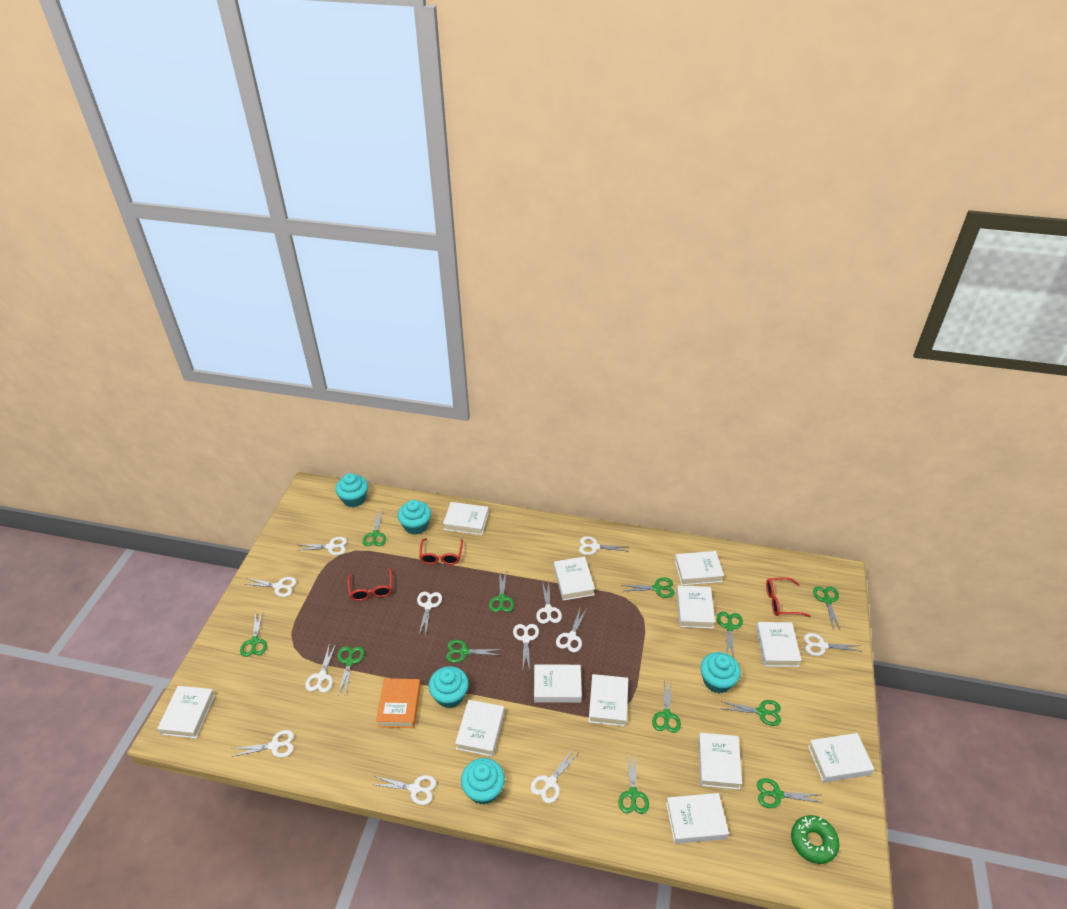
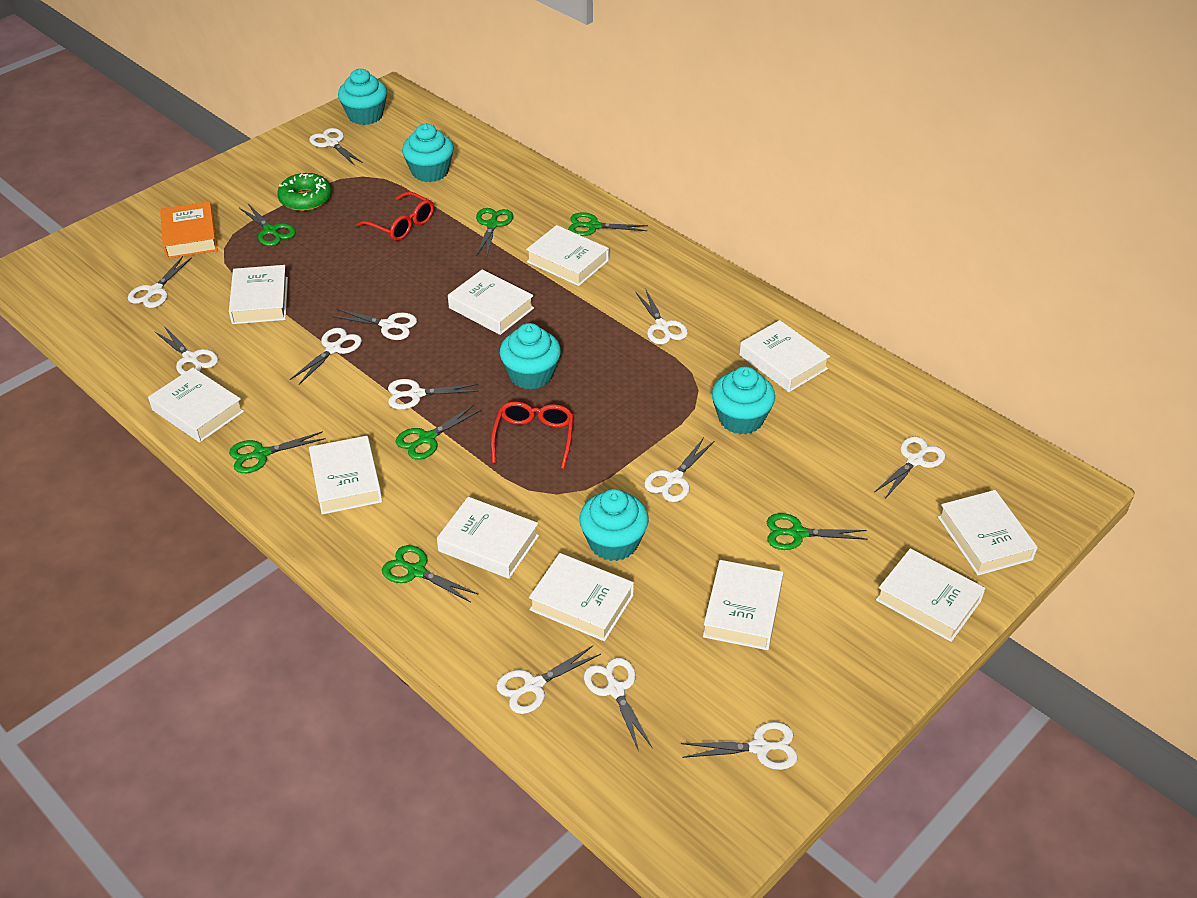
green scissors: [240,610,267,657] [338,646,364,697] [362,509,386,546] [446,640,503,663] [489,572,514,612] [618,752,649,814] [621,577,674,598] [652,680,681,733] [717,612,743,658] [723,700,781,726] [757,778,823,808] [813,586,840,630] = 12 -> [229,431,326,473] [239,203,296,246] [382,545,479,603] [396,405,481,460] [476,208,513,255] [568,212,648,236] [767,513,868,550] = 7
red glasses: [347,568,392,601] [419,538,463,565] [766,577,811,617] = 3 -> [356,192,434,241] [491,401,573,469] = 2
white book: [157,686,215,738] [443,502,489,535] [455,700,504,757] [534,665,582,703] [554,557,595,601] [589,674,628,726] [666,793,729,844] [675,551,724,586] [677,586,715,629] [698,733,742,790] [756,622,802,667] [808,733,874,782] = 12 -> [148,368,244,443] [229,265,288,324] [309,436,382,515] [437,497,539,579] [448,269,534,335] [526,225,609,286] [529,553,634,641] [703,560,783,650] [739,320,830,392] [876,548,985,642] [938,490,1038,575] = 11

